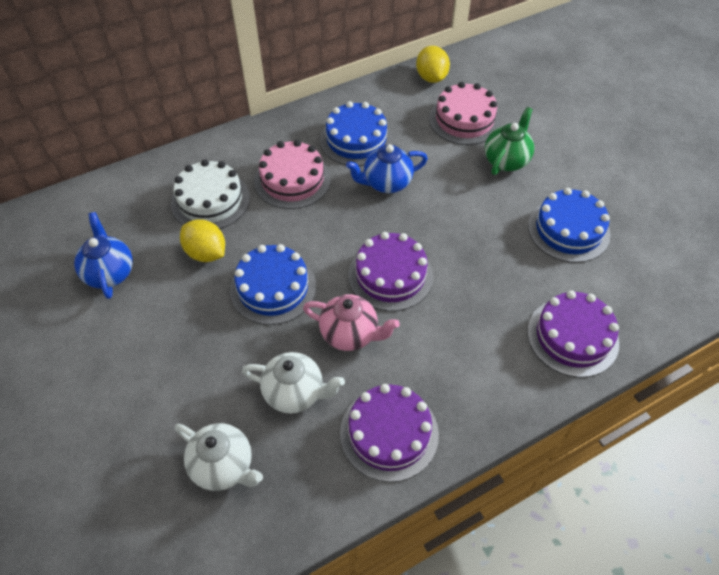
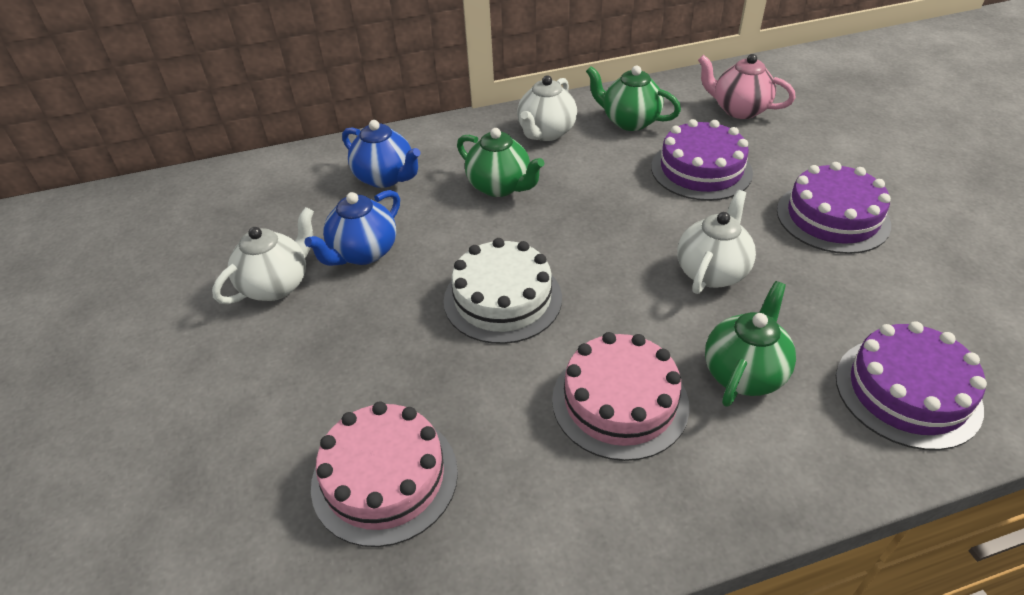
blue cake: [230,244,316,325] [320,101,393,166] [528,188,610,263] = 3 -> none = 0
green teapot: [485,107,534,175] = 1 -> [457,128,544,197] [586,66,681,131] [705,281,796,407] = 3
white teapot: [175,423,263,491] [242,352,345,414] = 2 -> [212,207,314,304] [517,75,577,141] [677,190,756,294] = 3
yellow lemon: [180,219,225,262] [416,46,450,83] = 2 -> none = 0

